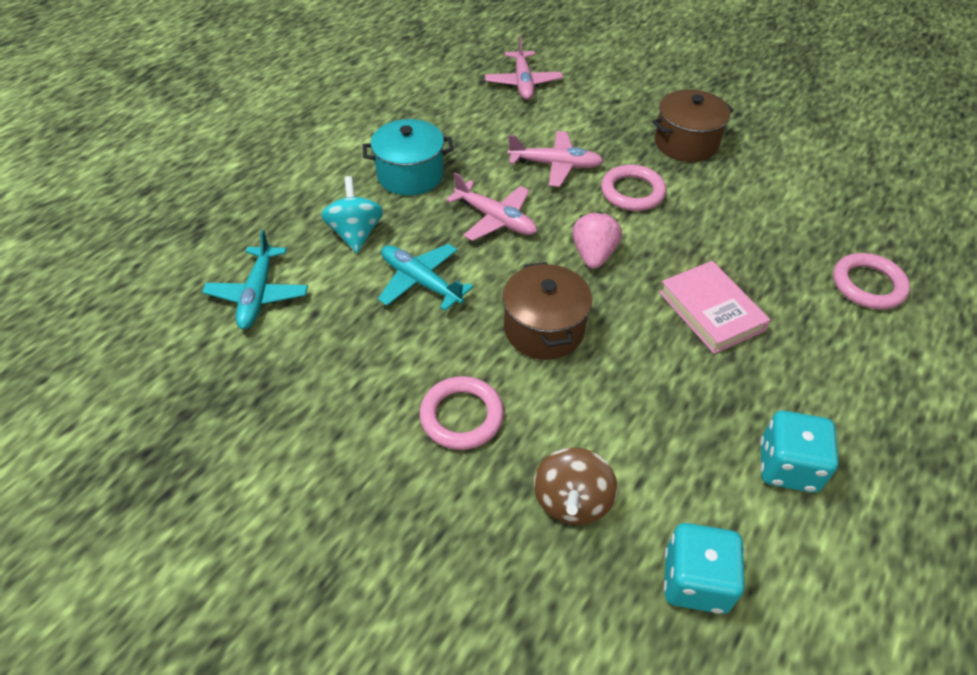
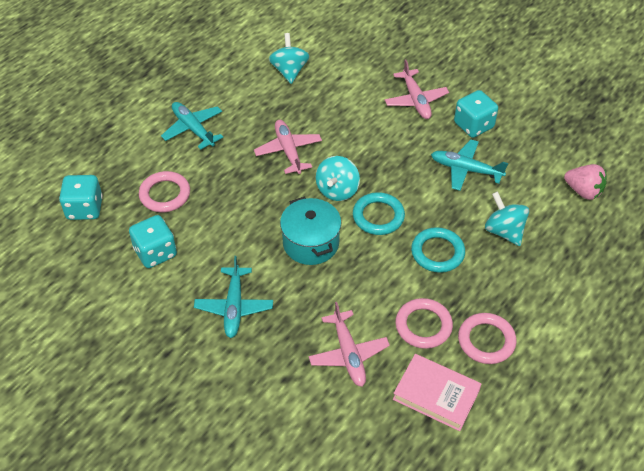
brown pot: [503,262,592,360] [652,90,734,162] = 2 -> none = 0
brown spinning top: [534,447,618,525] = 1 -> none = 0
turquoise dice: [664,523,745,614] [760,411,839,493] = 2 -> [59,175,103,220] [129,215,177,268] [454,90,498,138] = 3
turquoise plane: [202,229,308,329] [378,244,473,311] = 2 -> [161,102,223,150] [194,256,273,338] [431,139,508,191] = 3
turquoise ring: none = 0 -> [353,192,405,235] [411,227,465,273] = 2
turquoise spinning top: [321,176,384,253] = 1 -> [269,33,309,84] [316,156,360,201] [485,191,529,246] = 3

